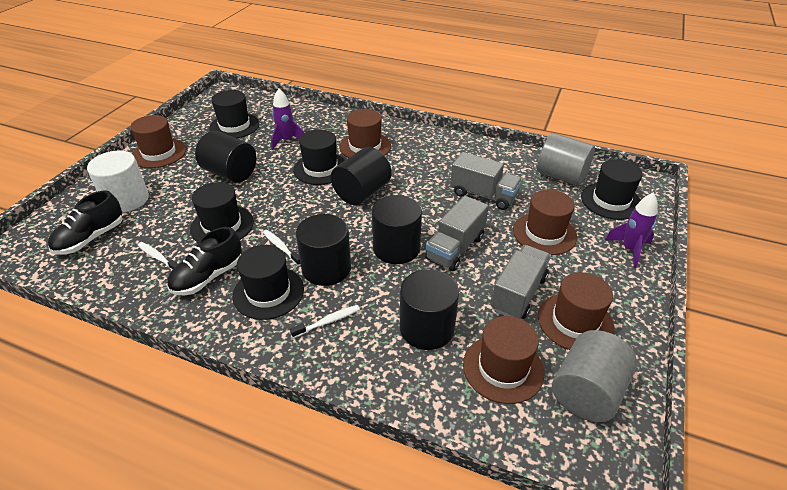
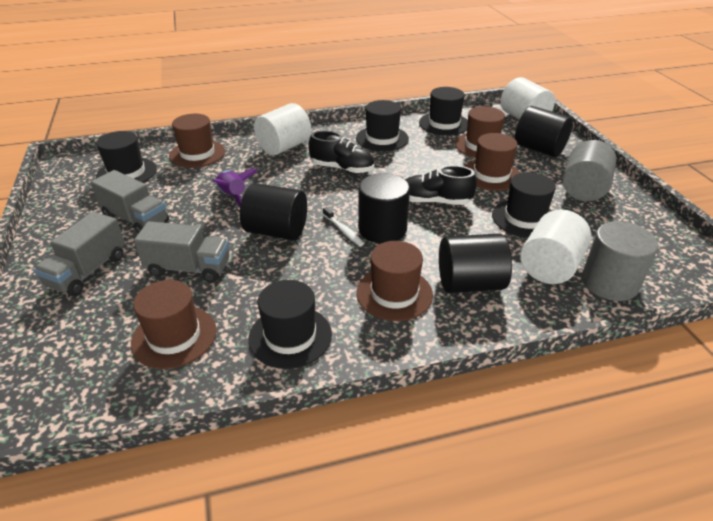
black cylinder: [195,131,256,183] [296,214,351,286] [331,147,392,205] [372,195,422,264] [400,269,459,350] = 5 -> [240,183,307,240] [358,173,410,243] [439,233,512,293] [515,106,573,157] = 4
purple rocket: [271,89,304,150] [605,192,658,268] = 2 -> [212,168,258,208] = 1
white cylinder: [87,151,149,213] = 1 -> [254,103,311,155] [501,77,555,120] [520,209,591,284] = 3
white toothbrush: [138,242,178,270] [263,230,301,266] [290,305,360,338] = 3 -> [323,207,364,246] = 1

